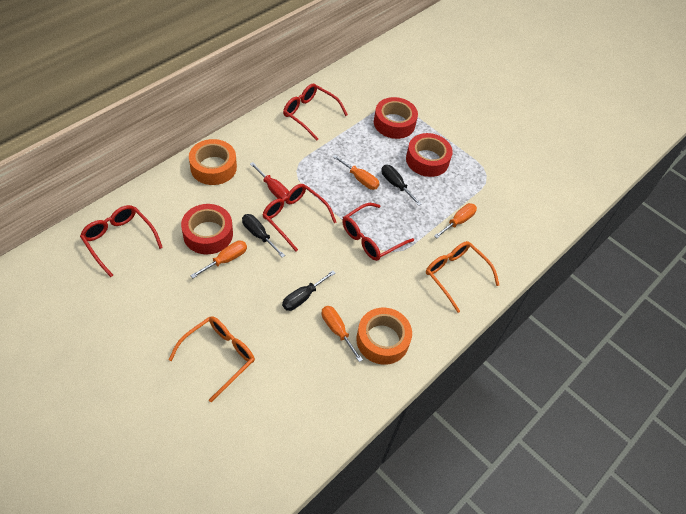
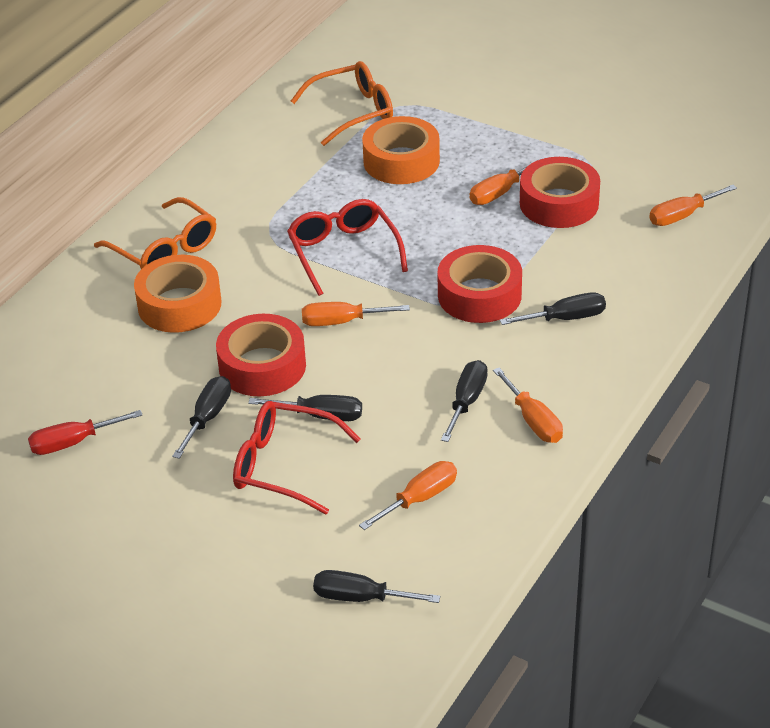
black screwdriver: [242,214,285,257] [282,270,335,311] [381,165,421,206] = 3 -> [172,376,231,459] [248,395,362,421] [313,570,440,603] [441,360,488,442] [500,293,606,325] = 5
orange screwdriver: [190,241,247,278] [321,306,363,362] [333,155,379,190] [434,203,477,238] = 4 -> [302,302,410,326] [359,461,457,530] [470,157,544,205] [493,368,563,443] [649,185,737,226] = 5
red glasses: [80,205,163,277] [263,184,336,251] [283,84,348,141] [342,203,414,261] = 4 -> [233,401,360,515] [287,199,408,296] = 2

